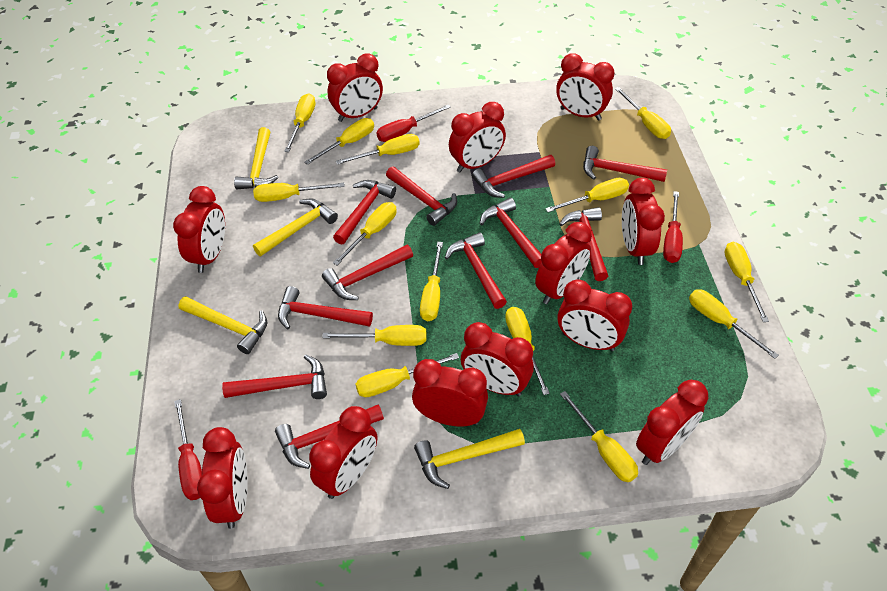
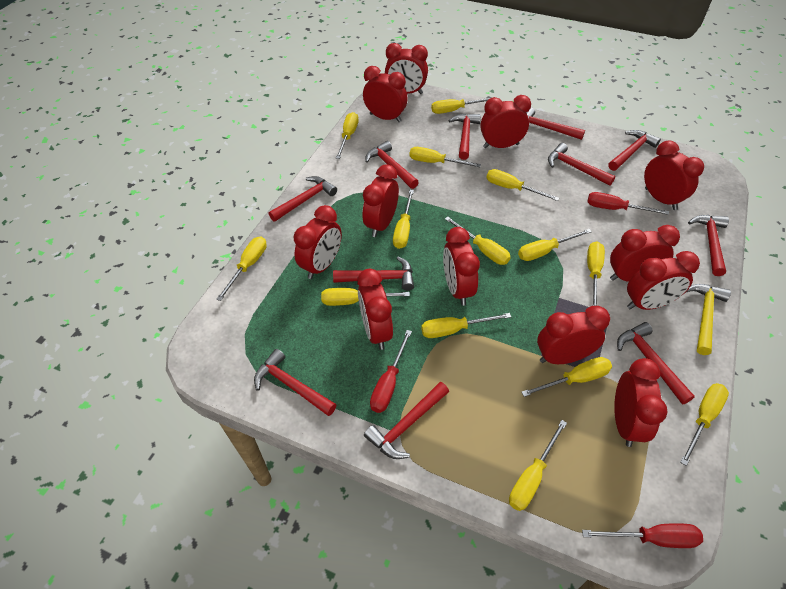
yellow hammer: [179,296,267,354] [234,127,278,189] [253,199,338,256] [414,429,525,489] = 4 -> [685,284,731,355] = 1

